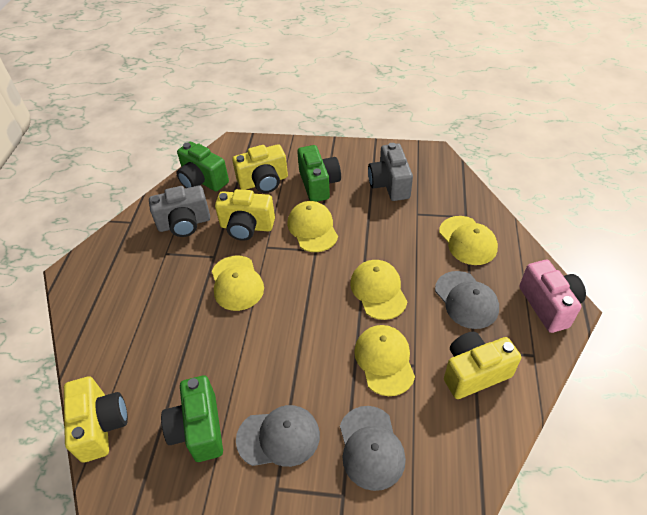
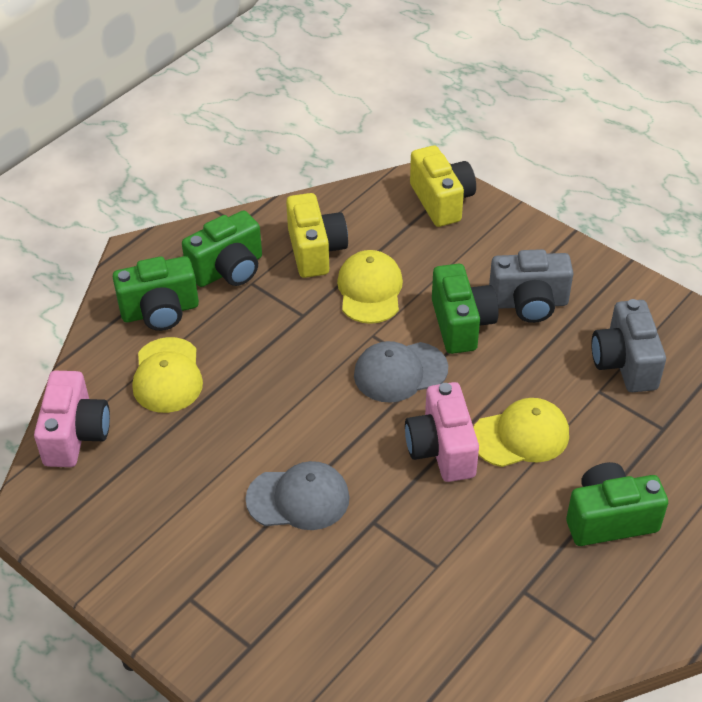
green camera: [161,375,223,462] [176,142,229,192] [297,145,341,202] = 3 -> [113,256,199,331] [182,210,262,287] [432,264,498,354] [566,462,668,546] = 4
grey cap: [236,405,320,467] [340,406,406,491] [435,271,499,329] = 3 -> [245,461,350,530] [354,341,448,403] = 2
pink camera: [519,260,586,333] = 1 -> [34,371,110,467] [405,382,479,482] = 2
yellow camera: [64,376,128,463] [215,189,275,241] [232,144,288,193] [444,332,521,399] = 4 -> [286,193,348,278] [410,146,476,227] = 2
yellow cap: [212,255,264,311] [287,201,338,252] [350,260,408,320] [354,325,415,396] [439,216,498,265] = 5 -> [133,337,203,413] [337,250,403,324] [473,398,569,467] = 3

